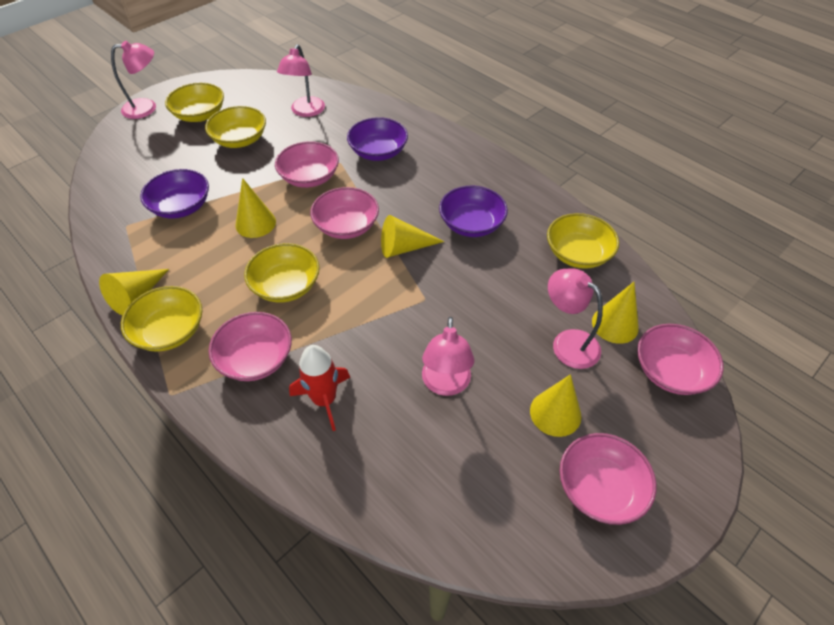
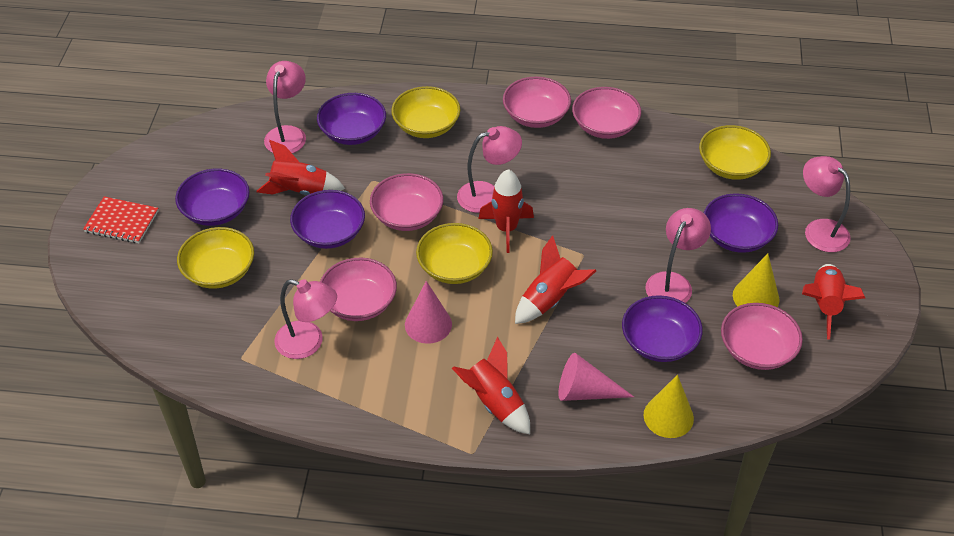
pink cone: none = 0 -> [405,281,452,344] [559,353,634,401] = 2
pink lamp: [111,41,156,119] [277,44,325,117] [422,317,474,396] [548,269,603,369] = 4 -> [264,61,306,153] [274,279,337,359] [457,126,522,213] [645,208,711,303] [803,156,851,252] = 5
purple bowl: [140,169,209,219] [347,117,408,161] [439,186,508,237] = 3 -> [175,168,250,226] [290,190,365,249] [317,93,386,145] [622,295,703,362] [704,193,778,253] = 5
red notebook: none = 0 -> [83,196,159,243] = 1
red rocket: [289,345,350,431] = 1 -> [256,140,345,195] [452,337,530,434] [478,169,534,253] [515,236,596,324] [802,264,865,340] = 5
yellow bowl: [121,286,202,352] [165,83,224,122] [205,106,266,148] [244,243,320,302] [547,213,619,269] = 5 -> [177,227,254,289] [391,86,461,138] [416,223,493,284] [699,125,771,180] = 4
yellow cone: [99,269,169,315] [235,178,276,238] [381,215,444,258] [530,374,581,437] [592,282,639,344] = 5 -> [643,375,694,438] [733,254,780,307] = 2

